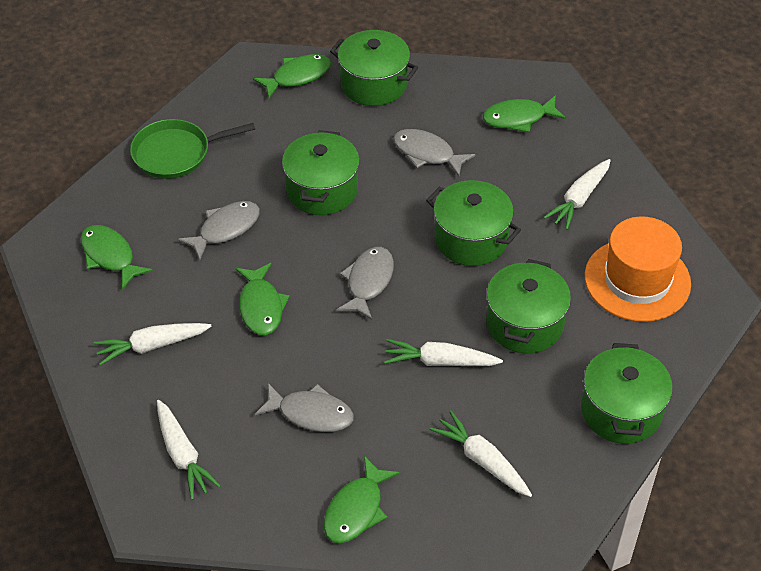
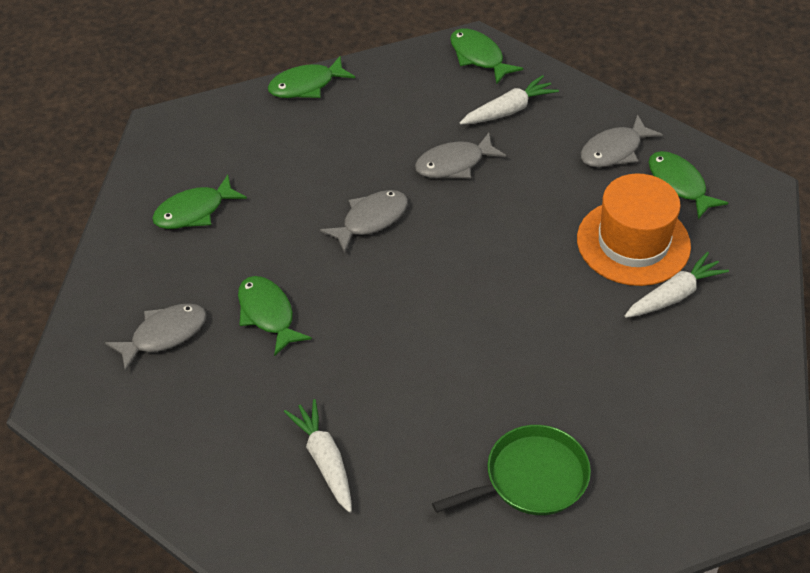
green pot: [282,130,360,215] [330,30,418,106] [426,180,521,266] [486,259,571,353] [581,343,673,444] = 5 -> none = 0
white carrot: [94,323,212,366] [157,400,221,500] [384,339,503,366] [430,411,532,497] [544,159,611,230] = 5 -> [284,399,352,513] [460,75,559,124] [625,252,729,318] = 3

